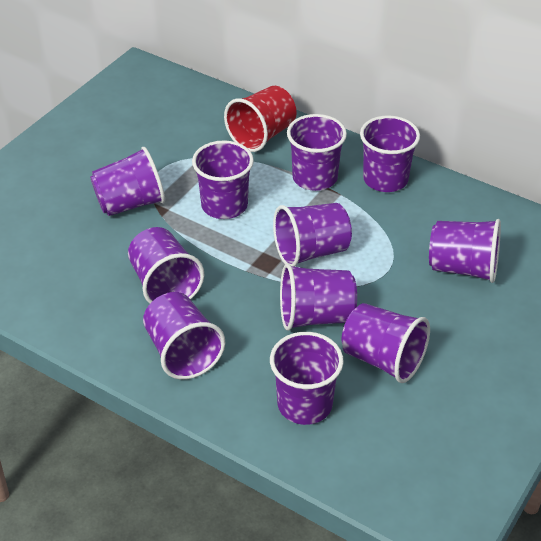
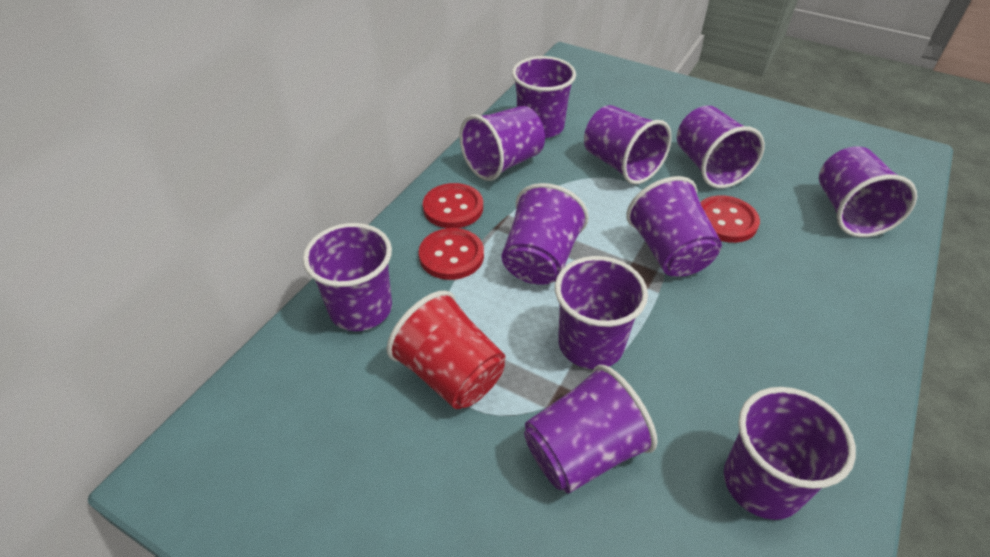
red button: none = 0 -> [419,228,484,280] [423,183,483,228] [700,195,760,243] = 3

